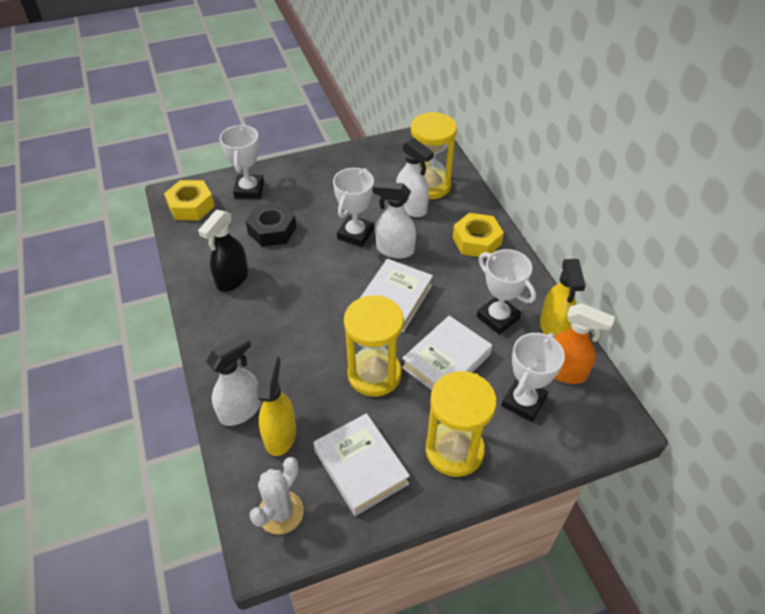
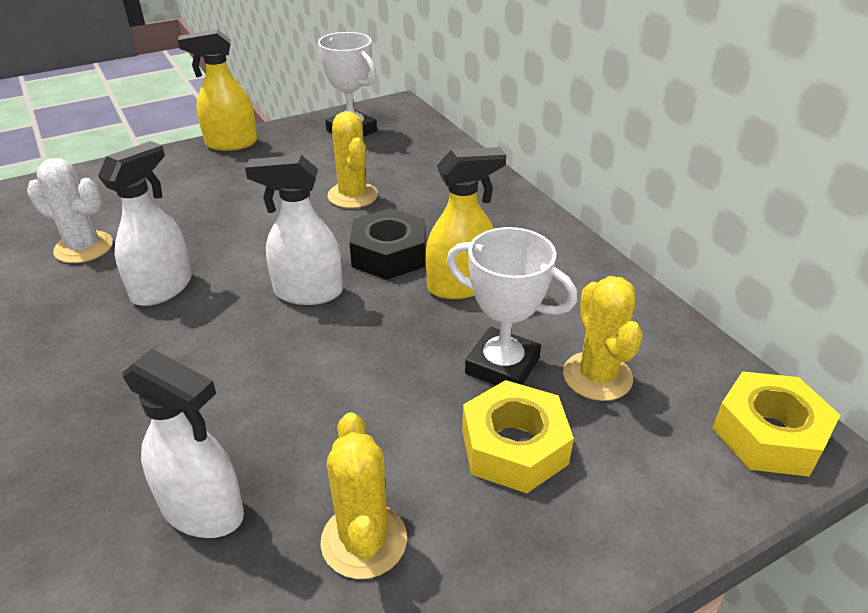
black spray bottle: [198,210,248,292] = 1 -> none = 0
orange spray bottle: [554,303,615,384] = 1 -> none = 0
white book: [314,413,410,516] [360,259,433,332] [402,316,492,390] = 3 -> none = 0
white trophy: [220,125,264,199] [333,168,374,247] [477,249,536,335] [501,333,565,422] = 4 -> [318,32,377,137] [447,227,578,385] = 2
yellow cactus: none = 0 -> [320,412,407,579] [327,111,378,208] [563,276,643,401] = 3
yellow hourglass: [344,295,404,397] [411,112,457,199] [426,371,497,477] = 3 -> none = 0

